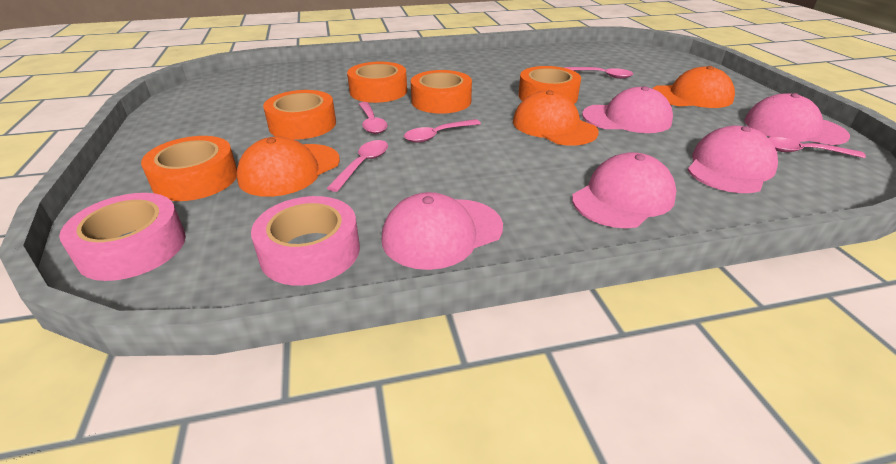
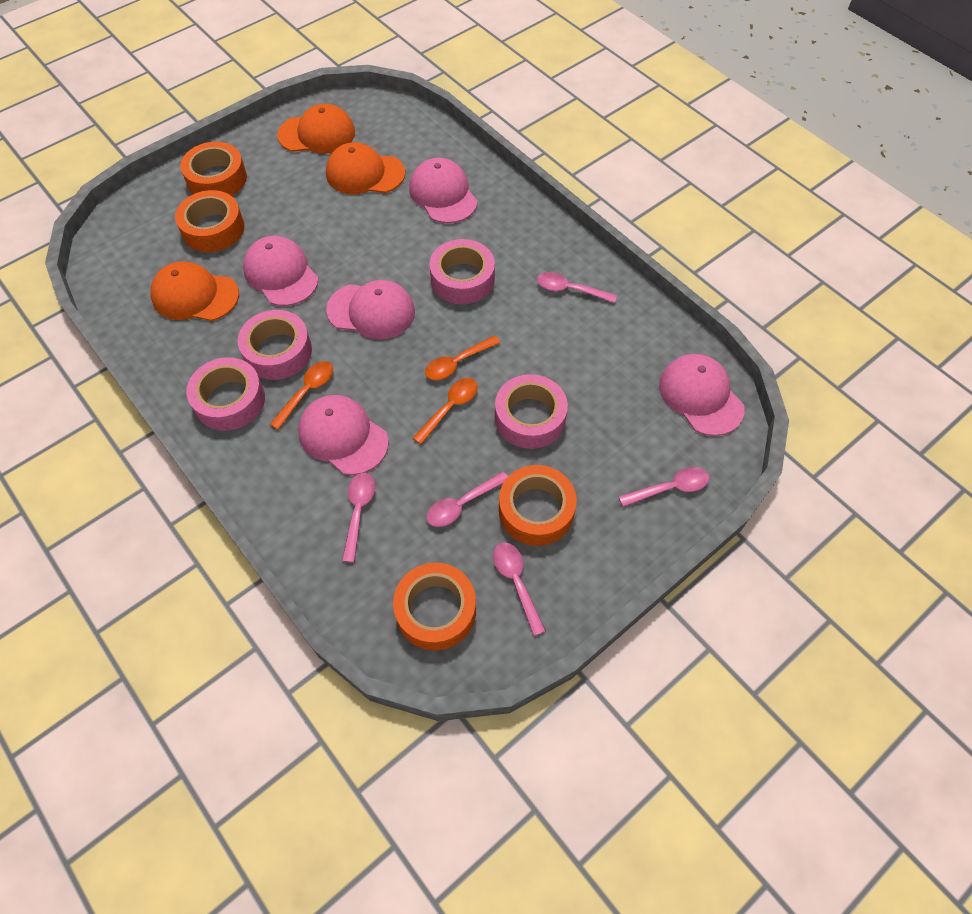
orange spoon: none = 0 -> [270,361,333,430] [413,378,478,445] [425,335,501,380] = 3
orange tape: [141,136,237,201] [263,90,336,140] [347,62,407,103] [411,70,472,114] [518,66,581,104] = 5 -> [175,190,245,252] [180,142,247,196] [393,563,476,650] [499,465,577,546] = 4
pink tape: [59,193,186,281] [251,196,360,286] = 2 -> [186,357,265,431] [238,310,312,380] [429,239,495,304] [495,374,568,449] = 4

